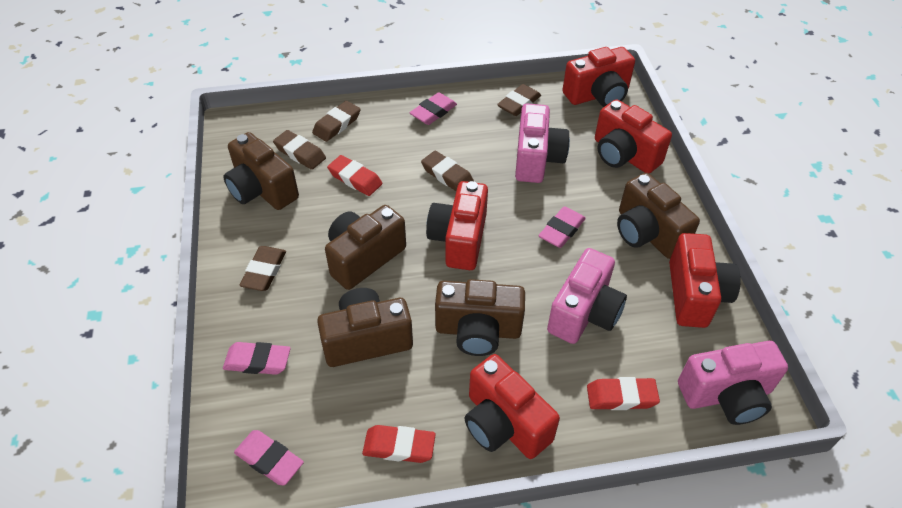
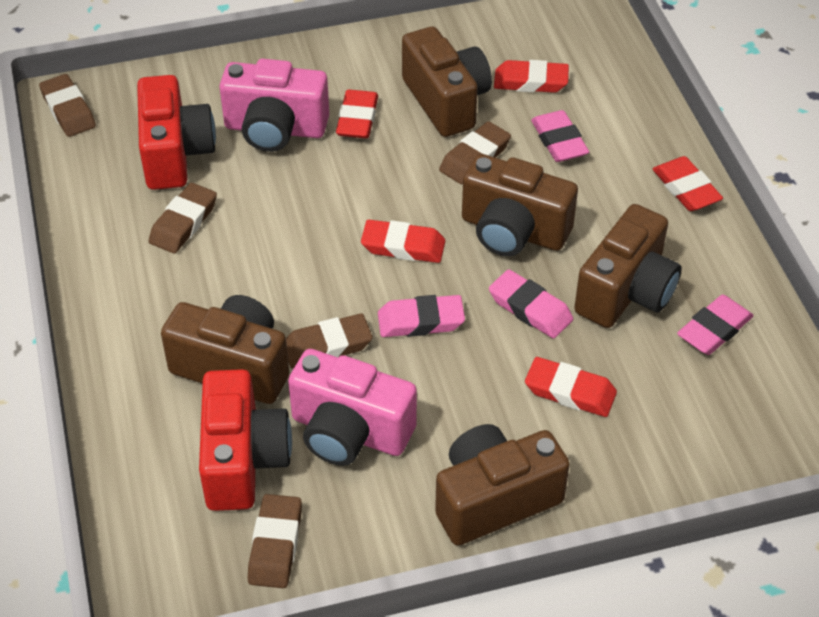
pink camera: [515,104,570,183] [547,248,627,344] [678,341,788,425] = 3 -> [219,59,329,152] [288,349,417,466] = 2
red camera: [426,181,488,270] [465,354,560,459] [562,47,635,107] [595,99,672,173] [669,233,741,328] = 5 -> [137,75,216,190] [199,369,292,511] = 2
red eraser: [327,155,382,196] [362,425,436,463] [587,377,660,410] = 3 -> [336,90,378,138] [361,220,445,263] [494,60,569,93] [525,357,617,417] [653,156,723,211] = 5

